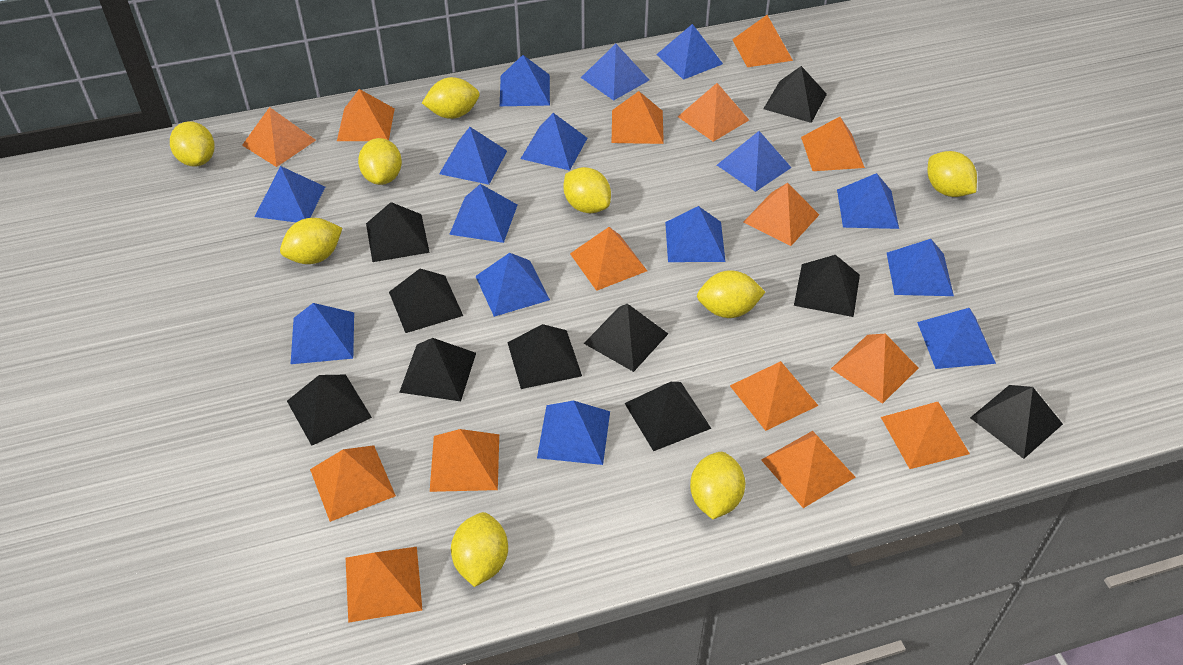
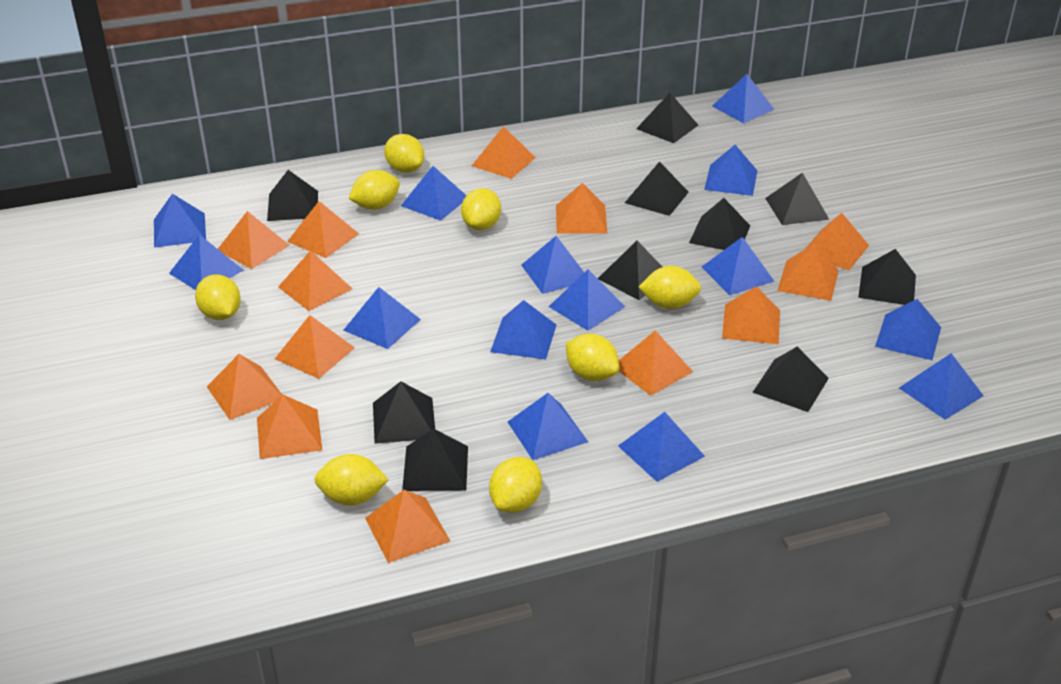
blue pyramid: [255,166,325,222] [291,303,354,364] [439,127,507,185] [449,184,517,243] [475,253,550,317] [500,55,550,106] [521,113,587,171] [537,401,610,465] [581,44,649,101] [656,24,723,80] [665,206,726,262] [717,131,792,192] [837,173,899,229] [887,239,954,296] [917,308,996,369] = 15 -> [154,194,206,248] [169,234,244,290] [343,287,421,349] [401,166,467,221] [490,300,556,360] [508,393,588,460] [521,236,584,294] [549,269,625,331] [618,412,705,482] [702,237,775,295] [704,145,757,196] [712,74,774,123] [875,299,941,360] [899,353,984,420] = 14
orange pyramid: [242,107,316,167] [310,445,396,522] [337,89,395,141] [346,547,423,623] [430,429,499,492] [570,227,647,291] [612,91,664,144] [678,83,749,142] [730,361,819,431] [732,15,793,67] [743,183,819,246] [761,431,855,508] [801,117,865,171] [831,334,918,404] [881,402,970,469] = 15 -> [207,354,282,420] [218,211,290,269] [257,395,322,459] [275,315,355,379] [278,250,352,311] [287,201,359,258] [365,490,450,563] [472,126,536,179] [556,183,607,233] [619,330,693,396] [722,286,780,344] [777,243,839,301] [805,213,869,270] = 13
yellow lemon: [170,121,215,166] [280,218,342,264] [358,138,402,185] [422,77,480,119] [451,512,508,587] [563,167,611,213] [690,452,745,519] [697,270,765,318] [928,151,977,197] = 9 -> [195,274,241,320] [314,454,388,506] [348,170,400,210] [384,134,424,173] [461,188,501,230] [489,457,542,513] [566,334,619,381] [639,266,701,309] = 8

